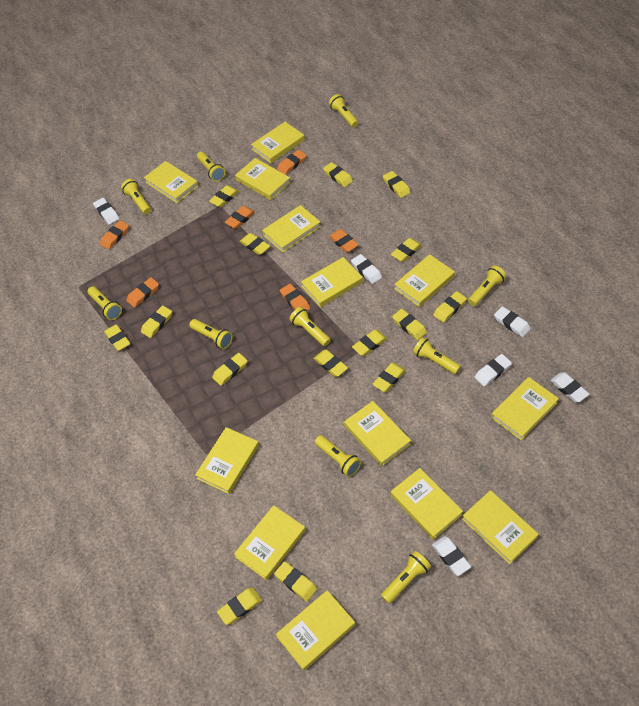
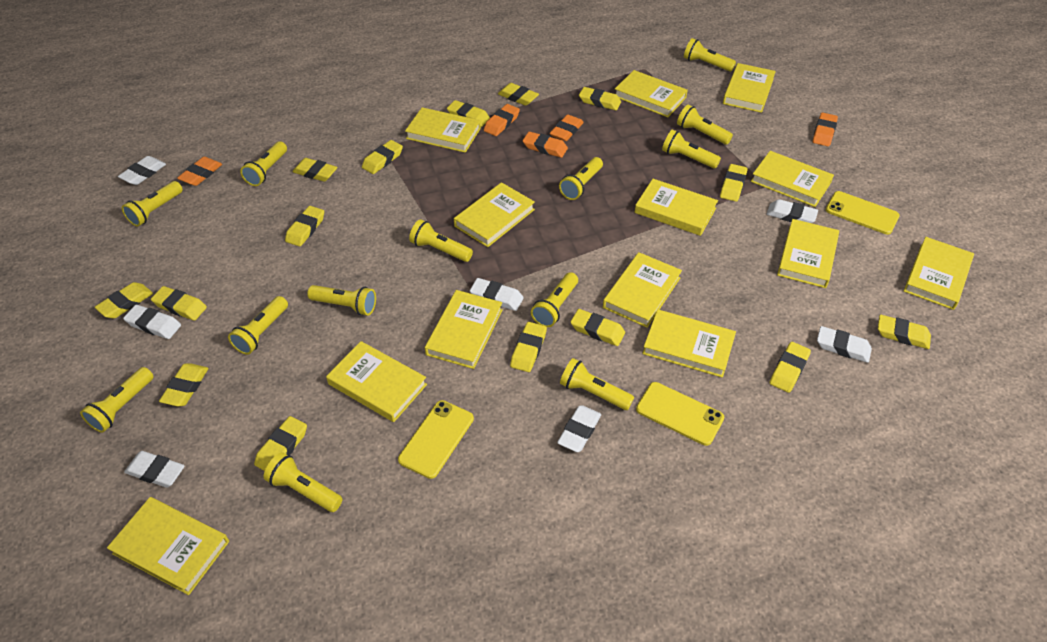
orange eraser: [100,221,129,249] [126,277,159,307] [225,206,255,229] [277,150,306,175] [280,284,310,311] [329,229,359,252] = 6 -> [177,157,222,186] [484,104,520,136] [523,132,568,158] [550,115,584,141] [813,113,838,146] = 5
white eraser: [93,198,119,225] [351,254,382,284] [432,536,471,576] [475,354,512,386] [494,306,531,337] [550,372,589,402] = 6 -> [118,156,166,185] [123,305,181,339] [124,451,185,488] [470,278,523,311] [557,405,601,452] [767,199,818,223] [817,326,872,363] = 7
yellow flashlight: [88,286,122,320] [121,179,151,214] [189,319,233,349] [197,152,225,182] [289,307,331,346] [315,435,361,477] [329,94,358,128] [381,551,431,604] [413,337,461,374] [468,266,506,306] = 10 -> [80,367,154,433] [122,181,183,227] [228,296,288,355] [240,141,287,186] [264,452,343,512] [307,285,376,316] [409,219,473,262] [531,272,578,327] [559,157,603,200] [560,358,634,410] [662,129,721,168] [677,104,733,145] [684,38,736,72] = 13
yellow phone: none = 0 -> [398,400,474,479] [636,382,724,446] [826,191,900,235] = 3

